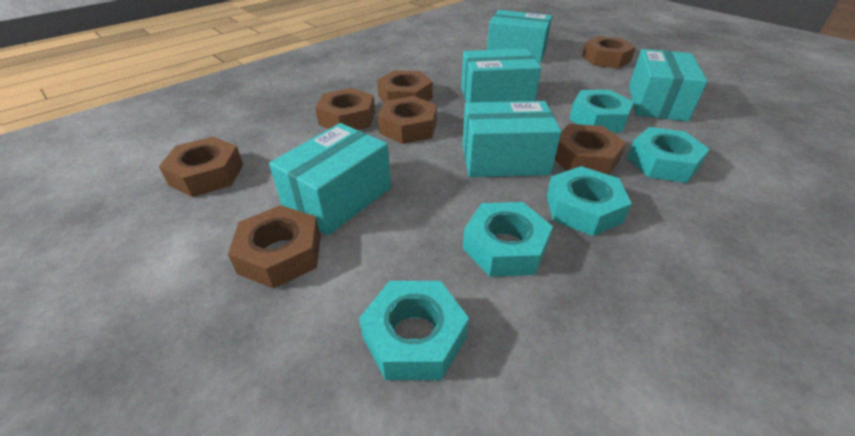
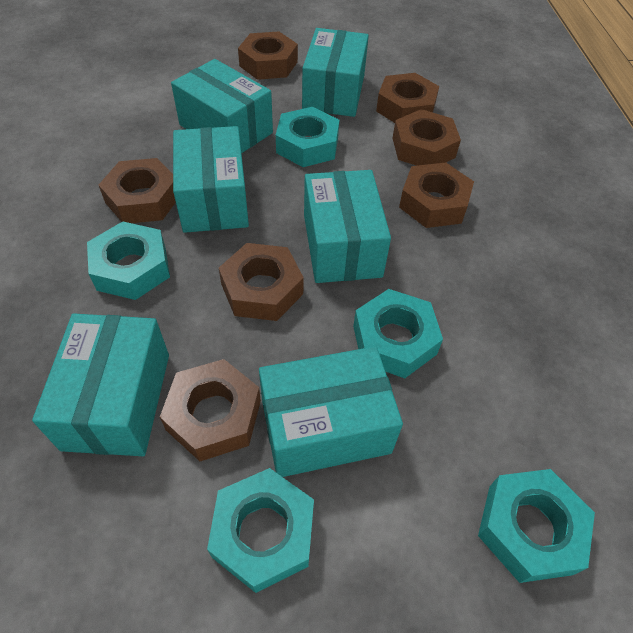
turquoise box: [269,123,391,236] [461,48,541,103] [462,101,561,177] [487,10,552,63] [629,49,708,121] = 5 -> [32,314,169,456] [171,59,273,153] [173,126,249,233] [259,346,403,477] [302,28,369,117] [304,170,391,283] = 6

